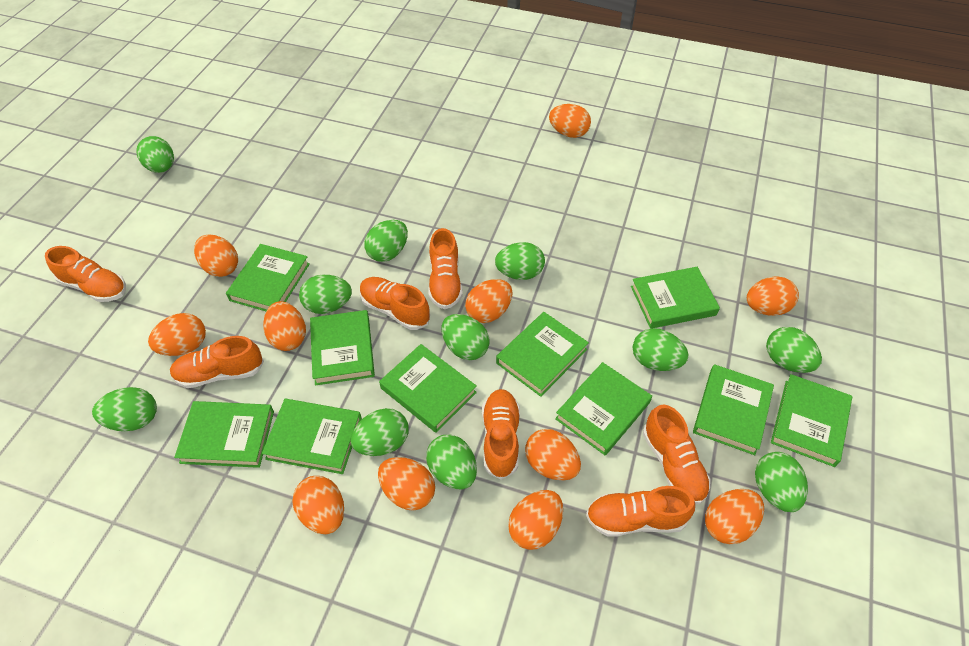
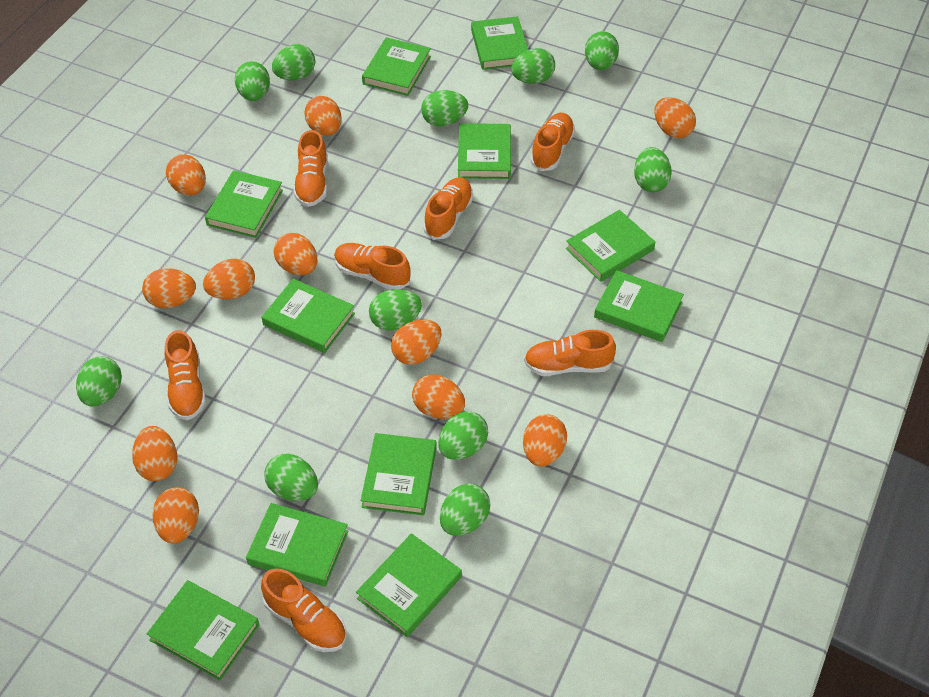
green book: [174,401,274,468] [226,244,310,311] [262,399,362,474] [310,310,375,385] [379,344,477,433] [496,312,589,397] [555,362,652,455] [631,267,720,329] [693,364,774,455] [771,374,852,467] = 10 -> [147,580,259,680] [205,170,283,238] [246,503,349,586] [262,279,355,353] [356,533,462,637] [361,433,437,515] [362,37,431,96] [458,123,511,179] [471,16,528,70] [566,210,655,282] [594,270,684,342] = 11

